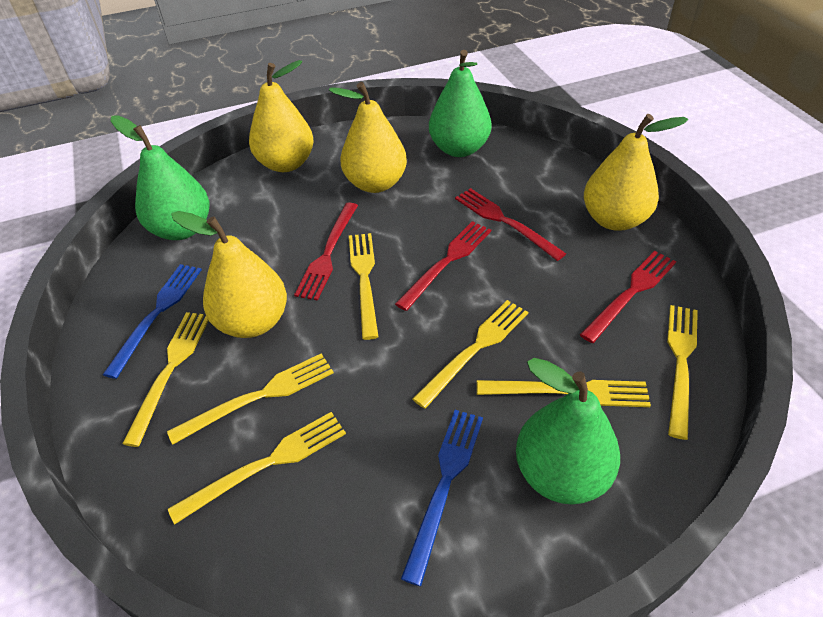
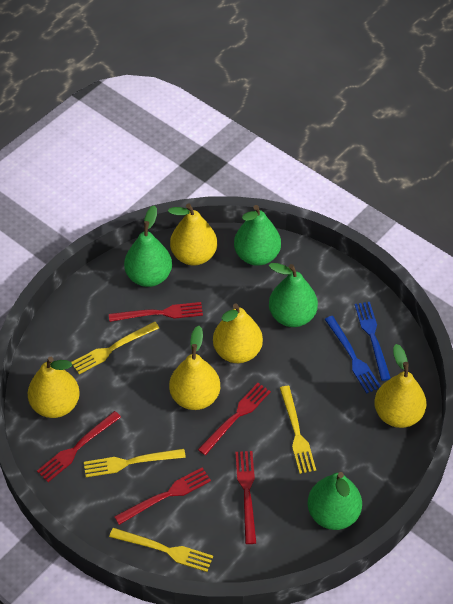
green pear: [111,115,209,240] [429,50,492,157] [516,358,620,505] = 3 -> [124,205,172,287] [234,205,281,266] [269,263,318,327] [308,472,362,530] = 4
red fork: [294,202,358,301] [395,221,491,311] [455,188,566,261] [580,251,676,343] = 4 -> [37,411,121,482] [109,302,203,322] [114,467,211,525] [198,383,271,455] [235,451,256,544] = 5
yellow fork: [122,312,209,447] [167,353,334,445] [168,412,346,525] [349,233,379,340] [412,300,528,409] [477,380,651,407] [667,305,698,440] = 7 -> [71,322,159,374] [84,449,186,477] [109,528,213,572] [280,386,316,474] = 4
yellow pear: [171,211,287,338] [249,60,313,172] [329,82,407,193] [584,114,688,231] = 4 -> [28,357,80,418] [168,204,217,265] [169,326,220,410] [213,303,263,363] [374,344,427,428] = 5

